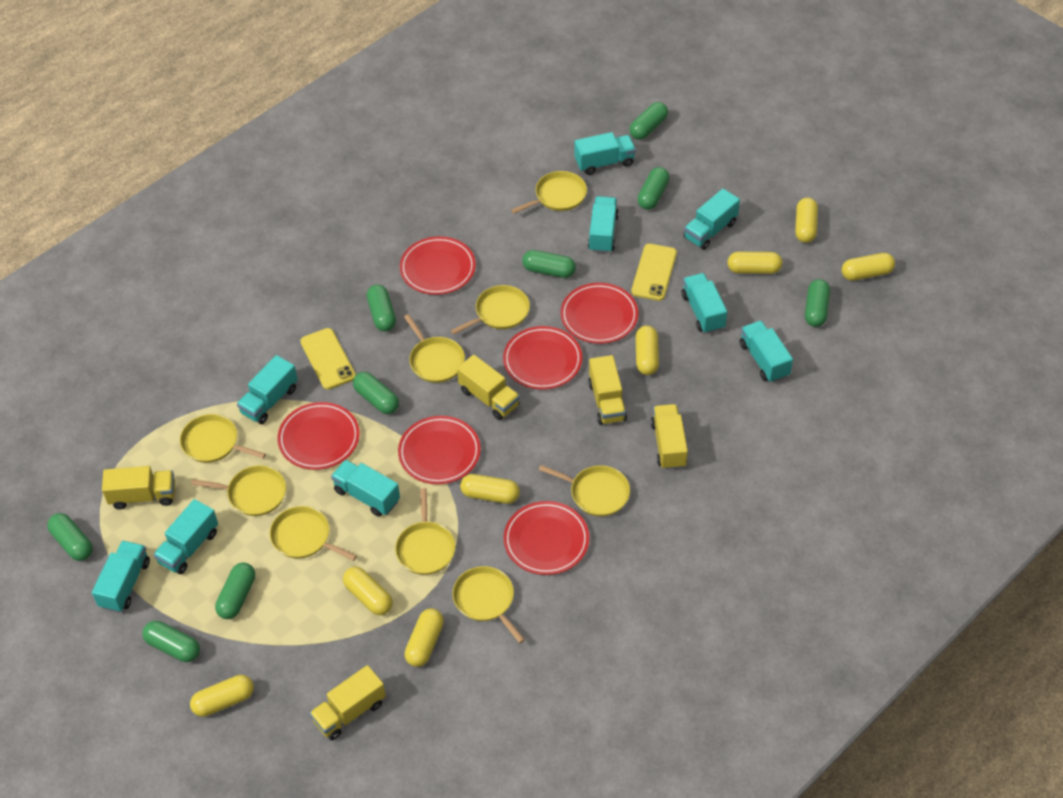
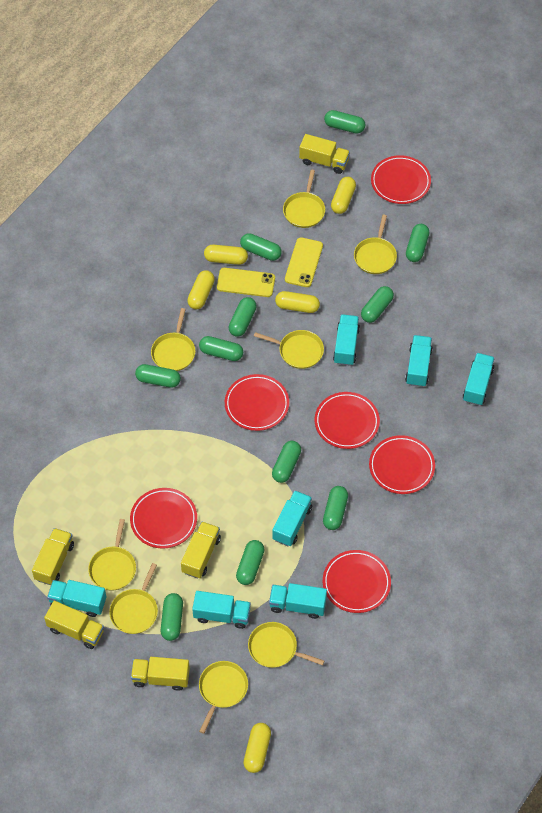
green capsule: [47,513,93,561] [142,621,200,662] [215,562,255,619] [353,372,399,414] [367,285,396,331] [522,250,576,278] [629,102,668,140] [637,167,670,210] [805,279,830,327] = 9 -> [135,364,181,388] [161,593,183,641] [199,336,243,361] [229,297,257,337] [236,540,265,585] [240,233,282,261] [272,441,301,483] [323,486,348,530] [324,110,365,134] [361,286,394,323] [406,224,429,262] = 11
turquoise truck: [92,541,150,613] [153,499,218,574] [237,355,298,424] [331,460,400,517] [574,132,636,175] [588,196,619,253] [682,273,727,334] [684,189,740,250] [740,320,793,383] = 9 -> [47,580,106,617] [192,591,251,629] [269,583,327,619] [272,490,312,546] [333,314,360,366] [405,335,433,387] [463,353,495,406] = 7
yellow capsule: [190,675,254,717] [343,567,393,615] [404,608,444,667] [460,474,520,504] [635,325,659,375] [727,252,782,274] [795,198,818,243] [842,253,895,281] = 8 -> [187,270,215,309] [204,245,248,265] [243,723,271,773] [275,291,320,313] [331,177,356,214] = 5
yellow pan: [180,414,266,463] [191,465,286,516] [270,506,357,561] [395,488,455,575] [404,314,465,383] [451,285,530,335] [453,566,525,643] [511,171,587,214] [539,465,630,516] = 9 -> [88,519,136,591] [109,563,158,634] [151,308,196,371] [199,661,248,734] [248,622,324,668] [254,330,324,369] [283,170,325,228] [354,215,397,274] = 8

